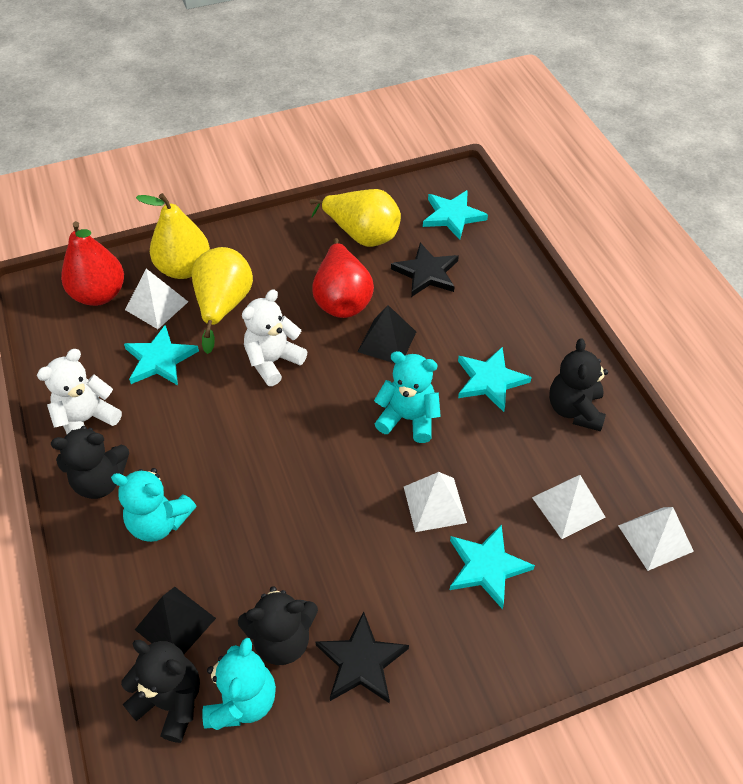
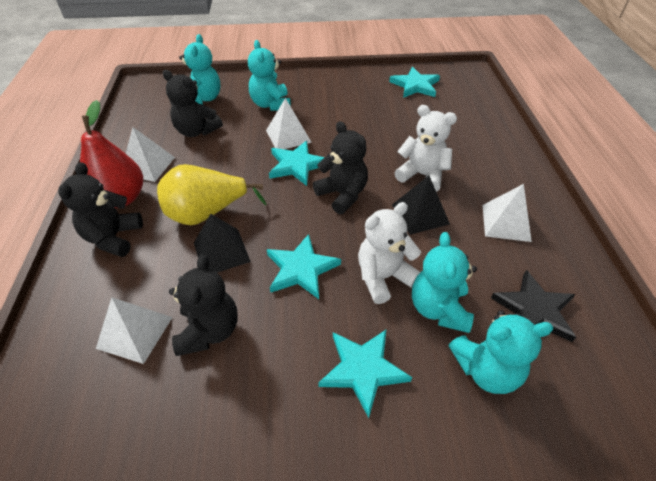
black star: [316,611,409,703] [391,243,459,297] = 2 -> [491,270,576,342] = 1
red pear: [61,221,124,306] [312,238,374,318] = 2 -> [80,100,143,208] = 1
turquoise teddy bear: [111,468,196,542] [202,638,276,730] [374,351,441,443] = 3 -> [179,34,220,105] [248,40,291,111] [412,232,477,333] [449,310,554,394] = 4
yellow pear: [136,193,210,279] [192,247,253,354] [310,189,401,247] = 3 -> [157,164,267,225] = 1

